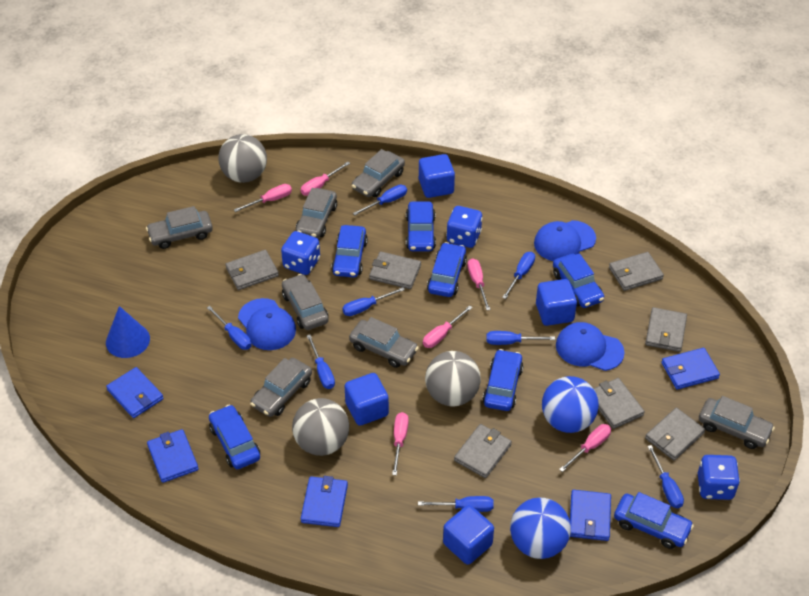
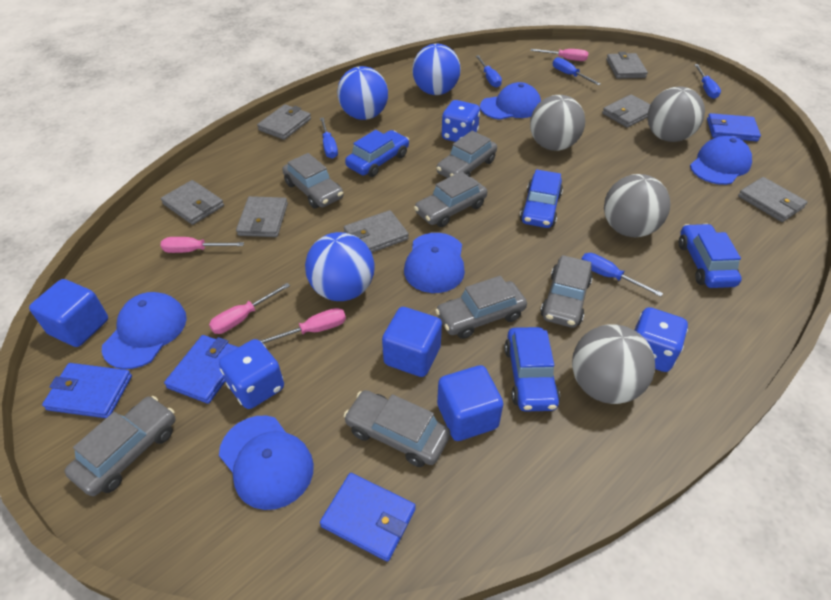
blue ball: [510,497,571,559] [542,376,599,433] = 2 -> [305,232,375,301] [337,66,388,120] [412,44,461,95] = 3
blue cap: [238,298,296,350] [534,220,596,261] [556,322,625,371] = 3 -> [102,292,187,369] [219,416,314,510] [404,233,465,293] [480,82,541,120] [690,136,752,185] = 5
blue car: [209,405,260,469] [331,225,368,277] [406,201,436,251] [427,242,467,297] [483,349,523,411] [553,253,604,308] [614,492,694,549] = 7 -> [345,130,409,177] [504,327,560,412] [520,169,563,228] [679,223,742,288] = 4
blue cone: [106,306,150,358] = 1 -> none = 0
blue cube: [345,373,389,426] [419,154,455,198] [443,505,494,565] [536,279,577,326] = 4 -> [29,279,108,347] [382,307,442,377] [437,365,503,441] = 3
blue screwdriver: [207,306,252,350] [307,334,335,389] [342,287,405,316] [353,185,407,215] [418,496,494,512] [486,331,555,345] [502,252,535,299] [648,445,684,508] = 8 -> [320,117,338,159] [476,55,502,88] [553,57,601,86] [581,253,663,297] [695,64,721,99] = 5
blue wallet: [106,367,164,418] [147,429,199,483] [301,476,348,527] [570,490,611,541] [662,348,720,390] = 5 -> [42,363,132,418] [164,335,238,404] [320,473,416,562] [707,113,761,141] = 4
grey ball: [218,134,267,183] [292,398,349,456] [425,351,481,406] = 3 -> [530,95,585,151] [572,324,655,404] [604,174,670,237] [647,86,705,142] = 4
pink screwdriver: [234,184,292,212] [301,162,350,196] [392,412,409,475] [423,305,473,348] [467,258,491,310] [559,424,611,472] = 6 -> [161,237,244,253] [209,283,290,334] [259,308,346,344] [530,49,588,61] = 4

